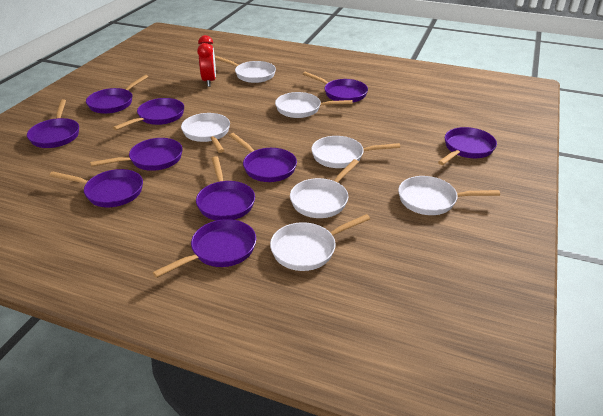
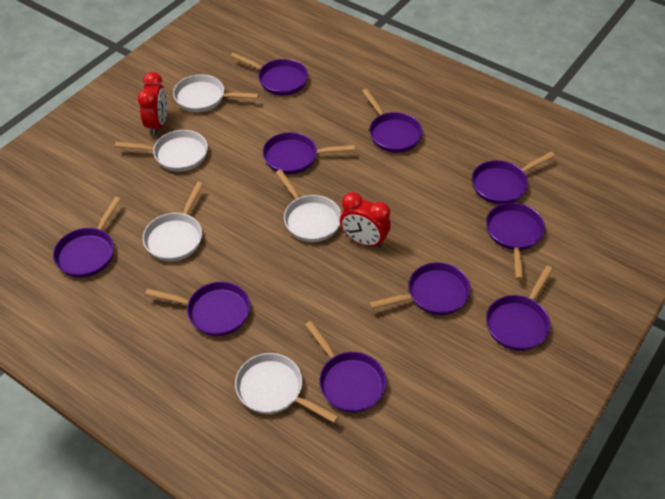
red clock: [197,35,216,87] = 1 -> [137,72,167,136] [340,192,391,248] = 2
white pan: [181,113,230,153] [215,56,276,83] [270,214,370,271] [275,92,353,118] [290,159,359,218] [311,136,400,168] [398,176,500,215] = 7 -> [115,130,208,172] [143,182,203,261] [173,75,259,112] [235,353,339,423] [276,170,342,242] = 5

